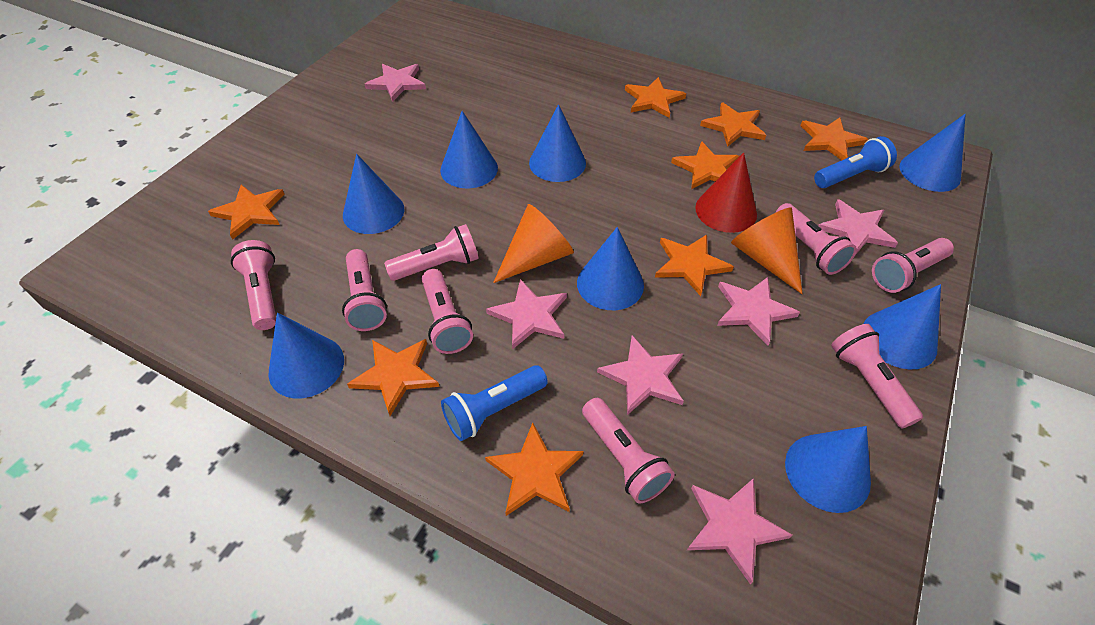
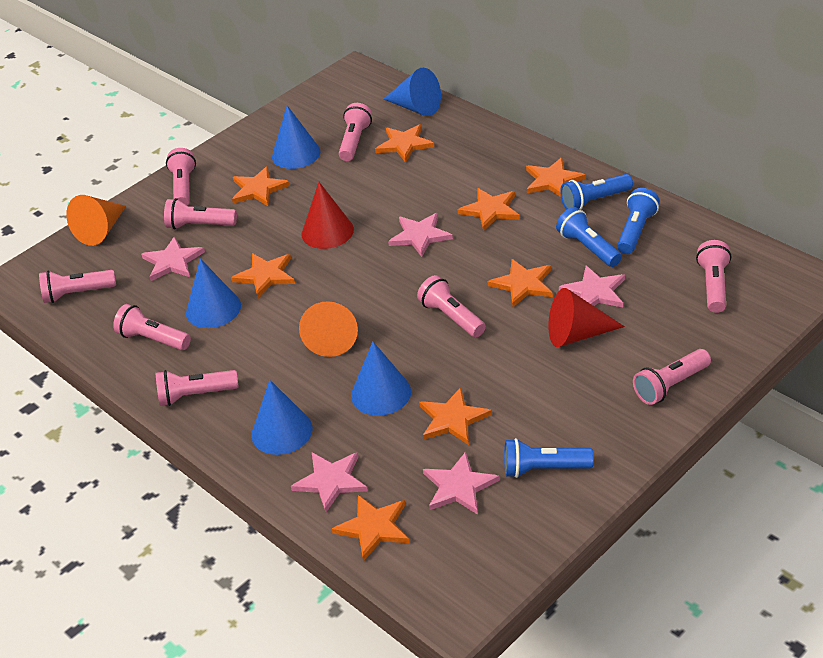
blue cone: [269,313,344,398] [343,154,405,234] [440,111,498,188] [529,104,586,182] [577,227,644,310] [785,426,871,513] [864,284,941,369] [900,114,966,192] = 8 -> [186,258,241,328] [251,380,312,455] [272,105,320,169] [351,342,411,416] [384,68,441,116] = 5
blue flashlight: [441,365,548,441] [814,136,897,188] = 2 -> [504,438,594,478] [556,207,622,267] [560,174,633,210] [617,188,660,254] = 4
pink flashlight: [231,240,276,330] [342,249,387,331] [384,224,479,281] [422,269,473,354] [582,398,675,504] [776,203,857,275] [831,324,923,428] [872,238,954,293] = 8 -> [39,270,116,303] [113,304,191,350] [156,370,239,406] [164,198,237,230] [166,148,196,206] [339,103,372,161] [417,275,486,337] [633,349,711,405] [696,240,731,313] = 9
pink star: [365,64,426,102] [486,279,567,350] [597,336,684,415] [687,478,792,584] [717,277,800,346] [818,199,898,254] = 6 -> [141,236,205,281] [291,452,368,512] [388,213,453,257] [423,452,500,515] [559,265,625,307] = 5
red cone: [695,152,757,233] = 1 -> [302,182,354,249] [548,288,625,347] = 2

